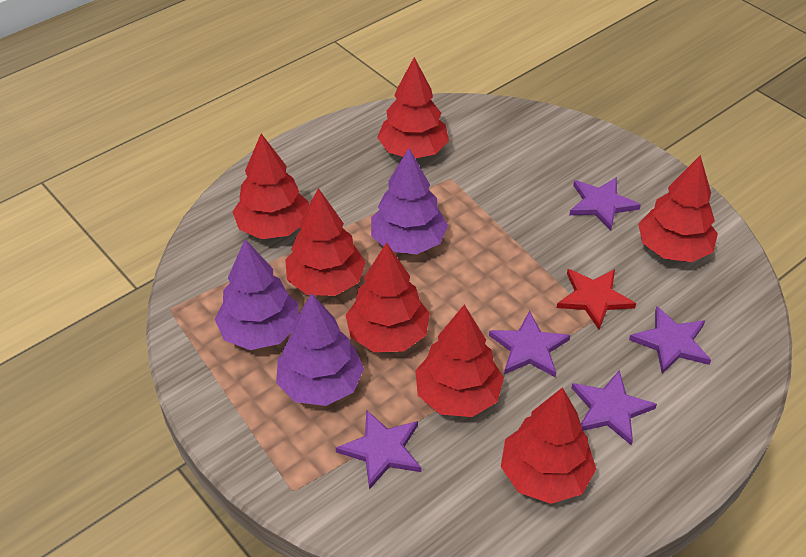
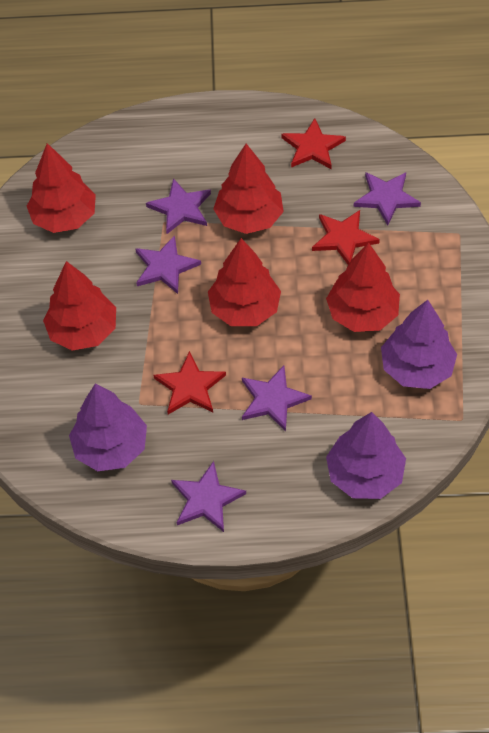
red star: [557,269,636,330] = 1 -> [154,351,226,415] [281,118,346,169] [312,210,380,265] = 3
red tree: [233,134,309,239] [285,188,366,296] [346,242,430,352] [377,57,449,158] [415,305,504,417] [501,387,596,504] [638,155,718,262] = 7 -> [27,143,96,233] [43,261,116,351] [208,238,281,326] [213,144,284,234] [326,243,400,332] = 5

